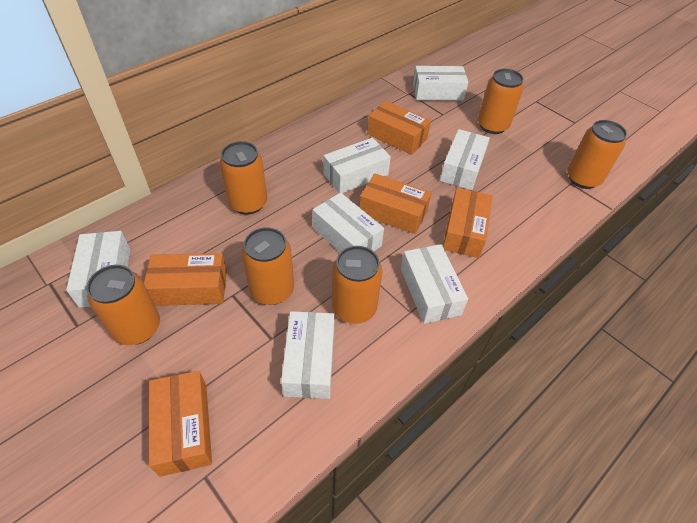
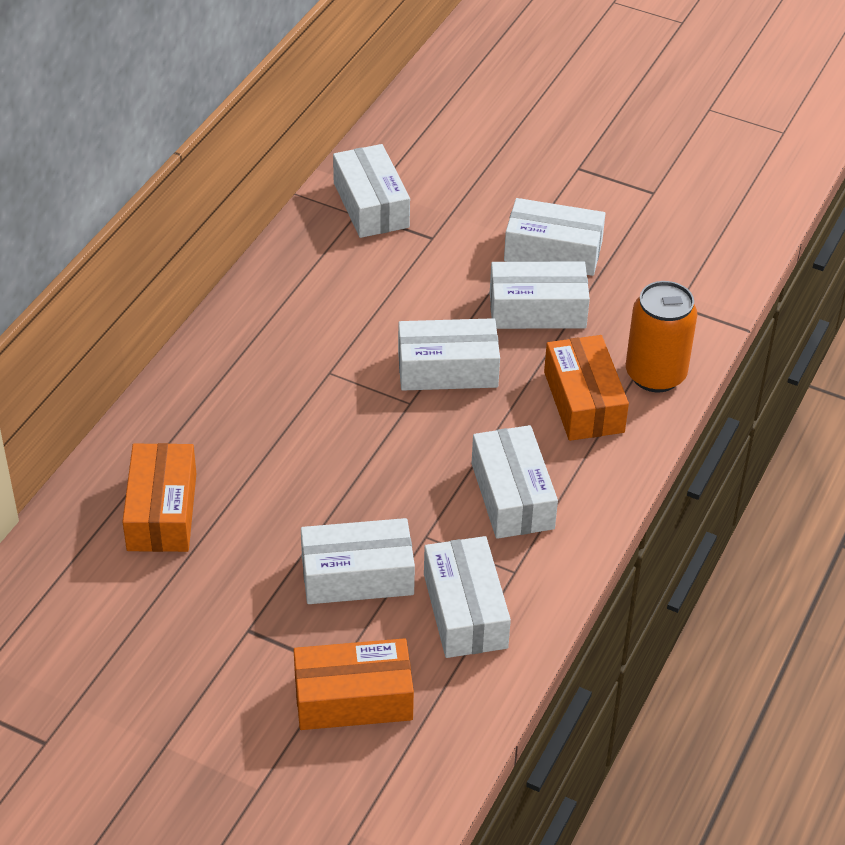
orange box: [144,253,227,306] [149,371,212,477] [359,174,431,234] [367,101,431,155] [443,188,493,258] = 5 -> [122,443,196,552] [294,638,414,730] [544,335,629,441] = 3
orange can: [87,265,160,345] [220,141,267,214] [241,227,294,305] [332,246,382,324] [478,69,524,134] [567,120,627,189] = 6 -> [626,281,698,392] = 1

